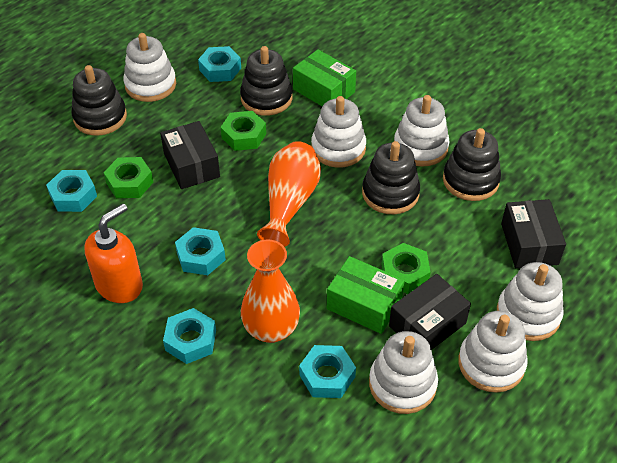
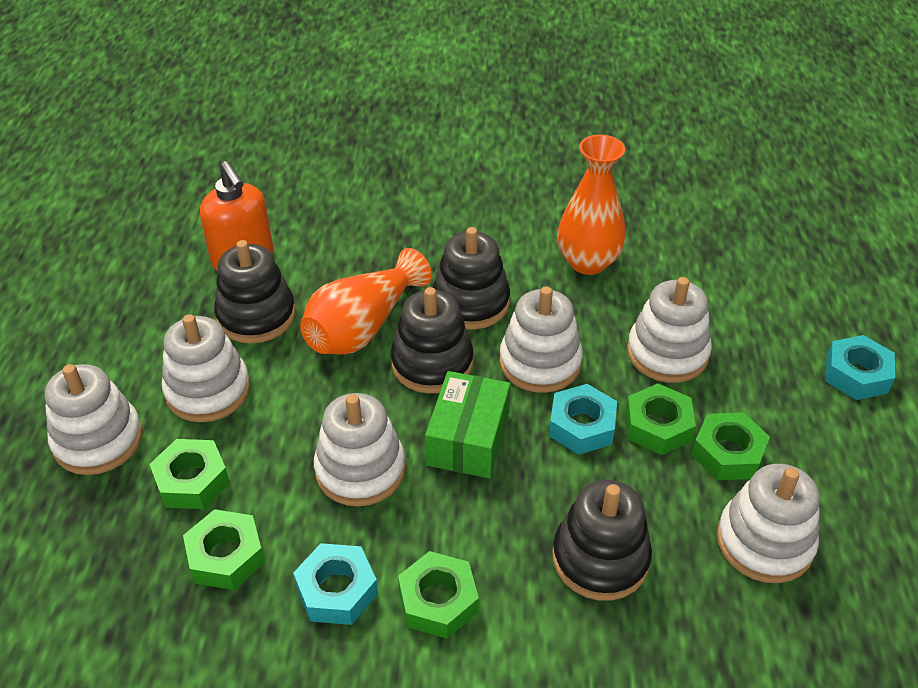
black box: [160,121,220,189] [389,274,471,350] [501,199,566,268] = 3 -> none = 0
green box: [293,49,356,106] [327,256,405,334] = 2 -> [425,371,511,478] = 1
green nut: [104,157,154,198] [221,111,266,151] [381,243,431,294] = 3 -> [149,439,230,509] [183,509,265,590] [398,551,479,639] [625,383,696,455] [692,412,770,480] = 5
turquoise nut: [46,170,97,212] [163,308,216,364] [175,227,226,275] [198,46,241,82] [299,345,356,398] = 5 -> [293,543,378,625] [549,384,617,455] [825,335,895,400] = 3

